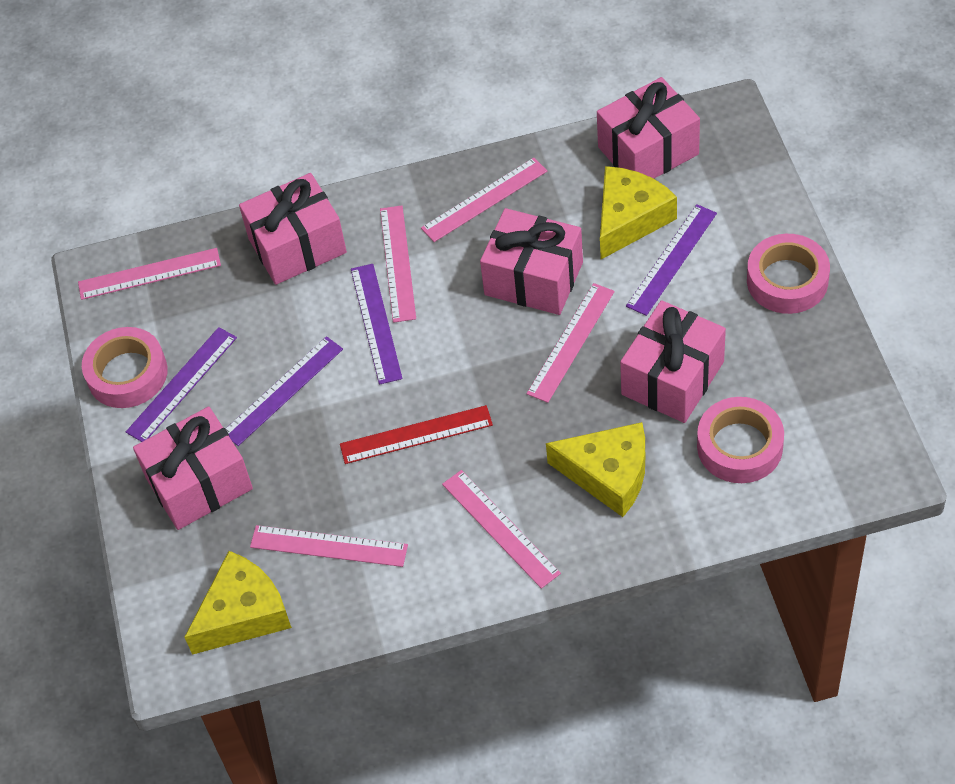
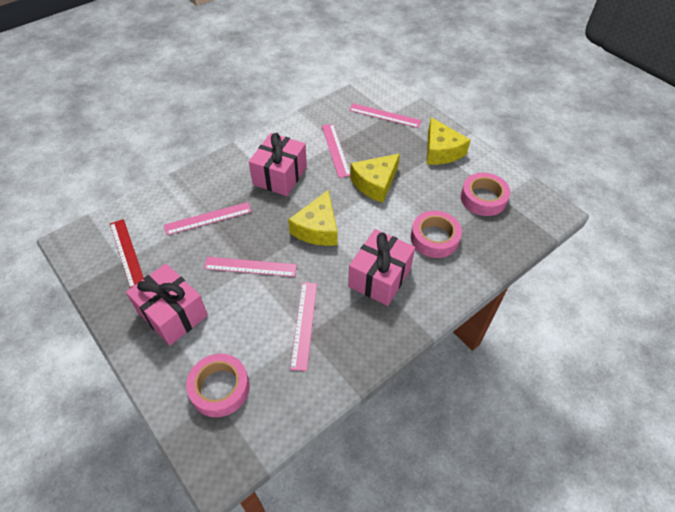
pink gift: [133,406,253,530] [239,173,347,285] [480,208,583,315] [597,77,700,179] [620,300,726,423] = 5 -> [126,264,208,346] [249,133,307,196] [348,229,415,306] = 3
pink ruler: [78,248,221,300] [250,525,408,567] [380,205,416,323] [421,158,547,242] [442,470,561,589] [527,283,615,403] = 6 -> [164,202,252,235] [204,257,297,277] [290,282,317,371] [322,124,350,178] [349,103,422,128] = 5
purple ruler: [126,327,237,442] [226,336,343,446] [351,264,403,385] [626,204,717,316] = 4 -> none = 0

